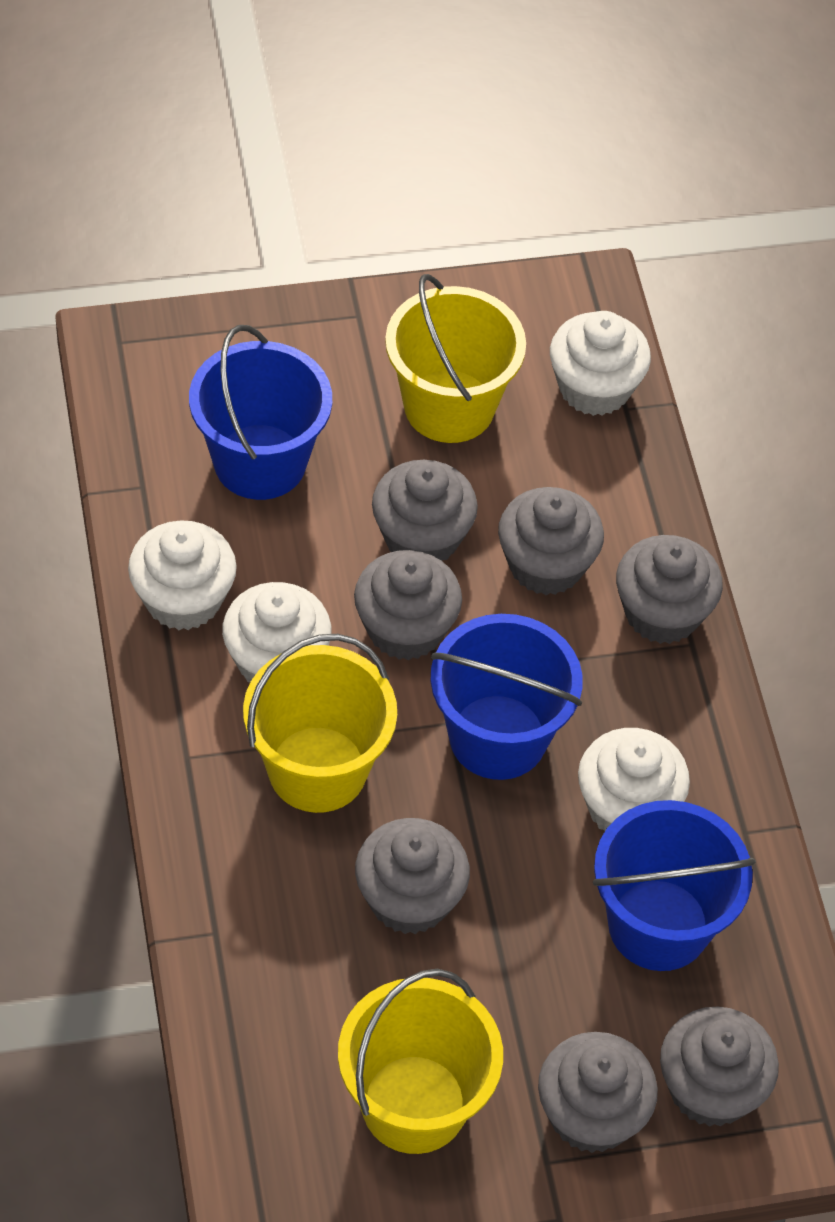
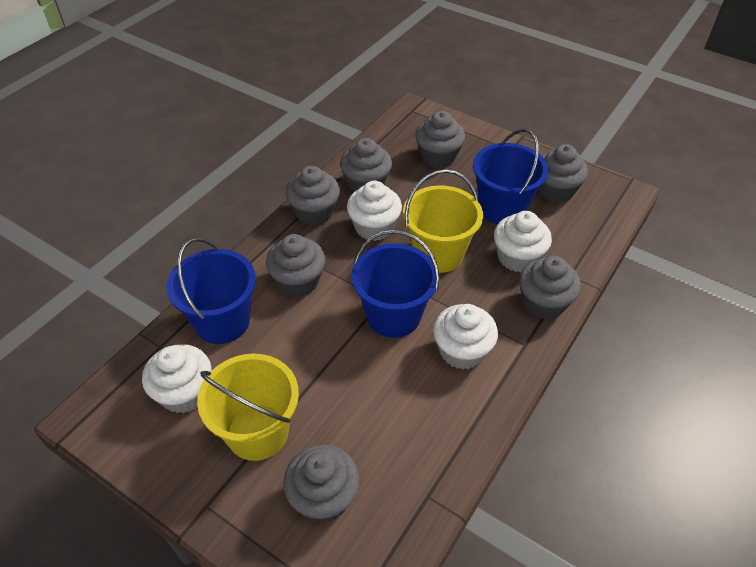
yellow bucket: [243,634,397,813] [338,969,503,1154] [385,274,526,443] = 3 -> [197,354,299,461] [403,169,483,273] = 2

